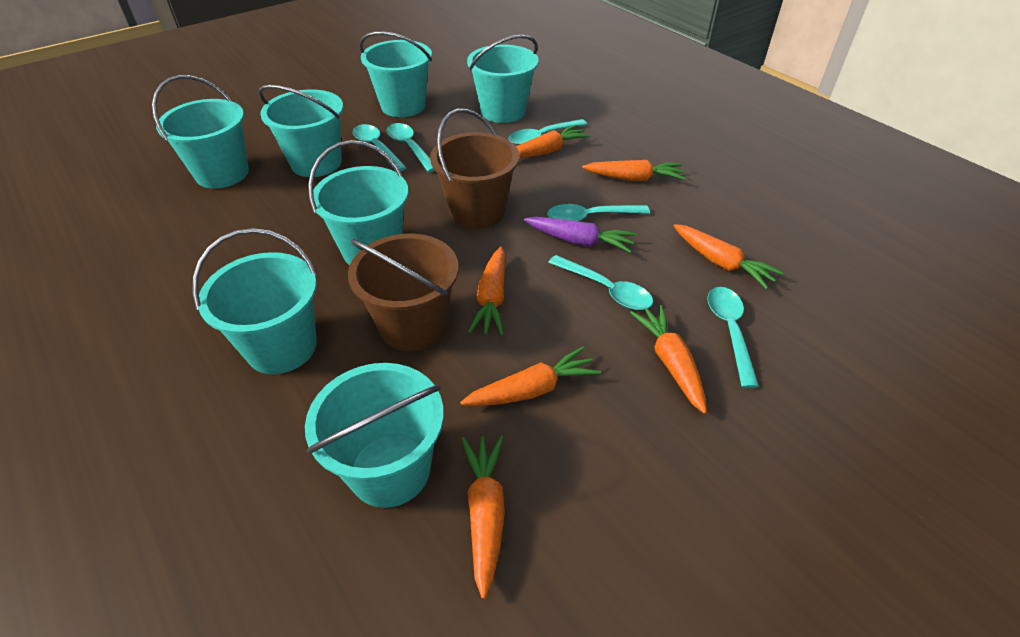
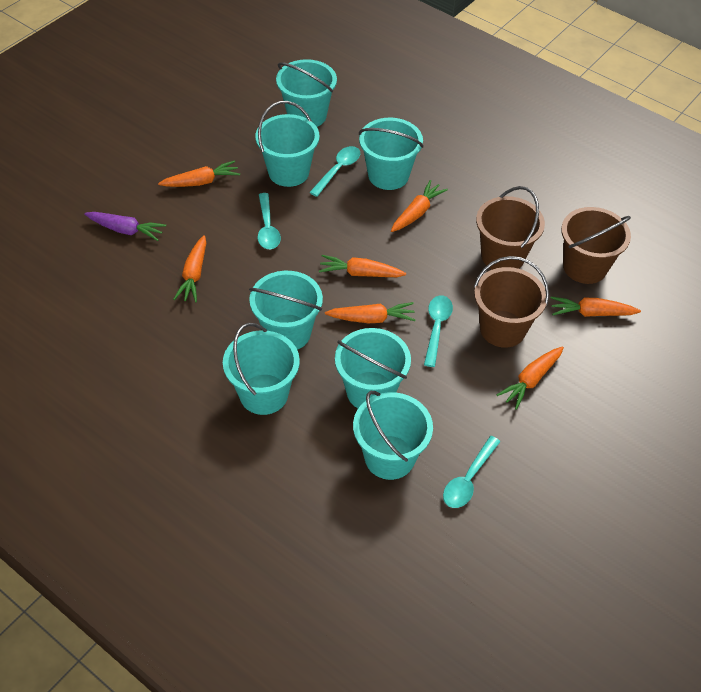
brown bucket: [348,233,459,351] [430,108,519,229] = 2 -> [474,256,549,348] [476,186,545,270] [561,207,631,284] = 3
turquoise spoon: [353,124,407,171] [387,123,435,172] [509,119,587,145] [547,204,650,221] [548,255,653,310] [707,287,759,388] = 6 -> [258,193,281,249] [309,146,360,197] [424,295,453,367] [443,436,500,508] = 4

